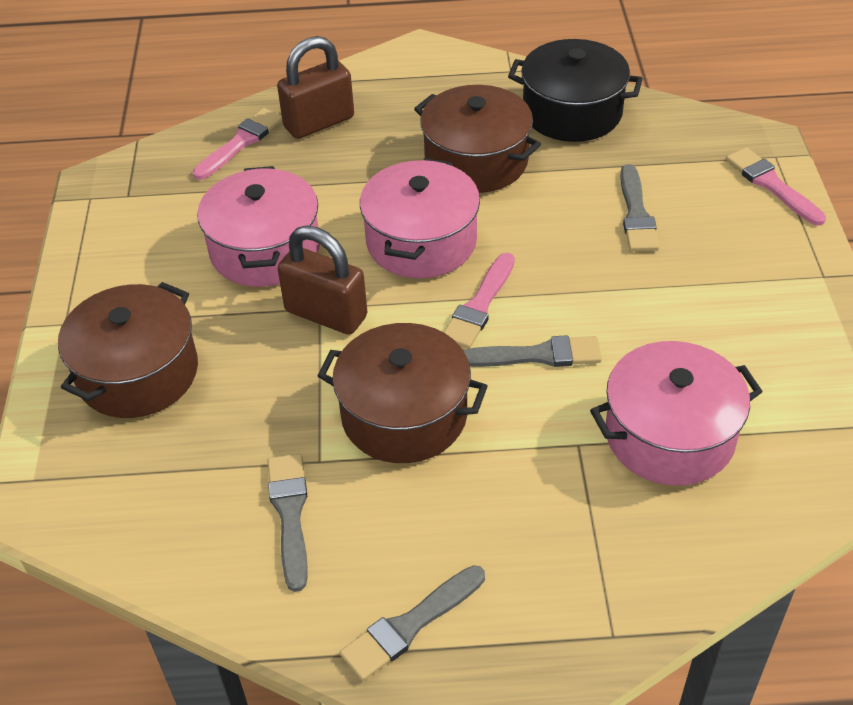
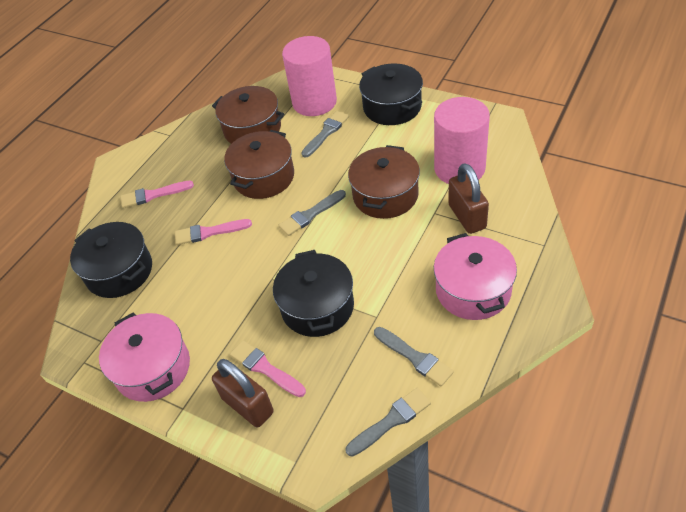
black pot: [508,39,643,142] = 1 -> [70,222,152,298] [273,250,354,337] [359,63,423,125] = 3
pink cylinder: none = 0 -> [282,36,337,116] [434,97,490,184] = 2
pink pot: [197,166,320,287] [360,158,480,278] [590,341,763,486] = 3 -> [99,312,190,402] [434,233,517,320] = 2

